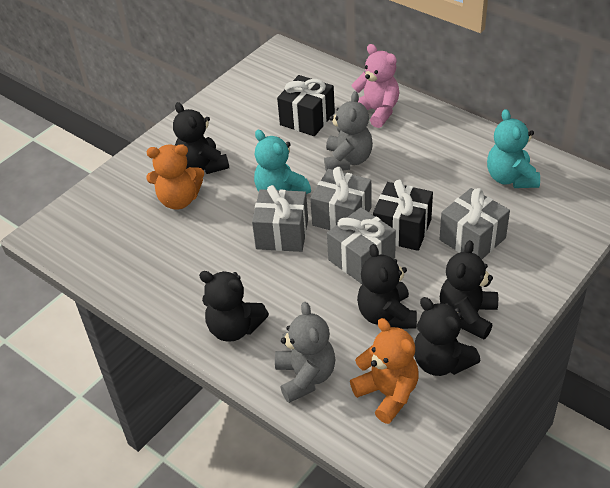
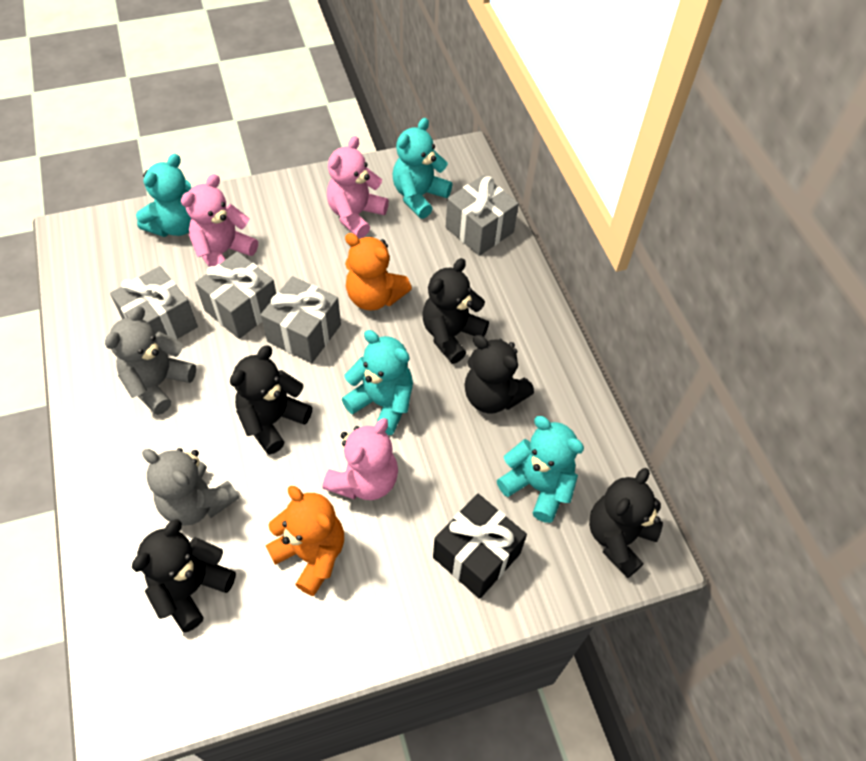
black gift: [277,75,335,136] [373,180,433,251] = 2 -> [433,494,527,599] = 1
pink teddy bear: [351,44,399,128] = 1 -> [181,174,258,267] [322,418,398,500] [327,136,389,238] = 3
turquoise teddy bear: [254,130,311,194] [487,109,540,188] = 2 -> [136,154,191,237] [342,330,413,435] [393,118,452,219] [497,416,584,523] = 4

